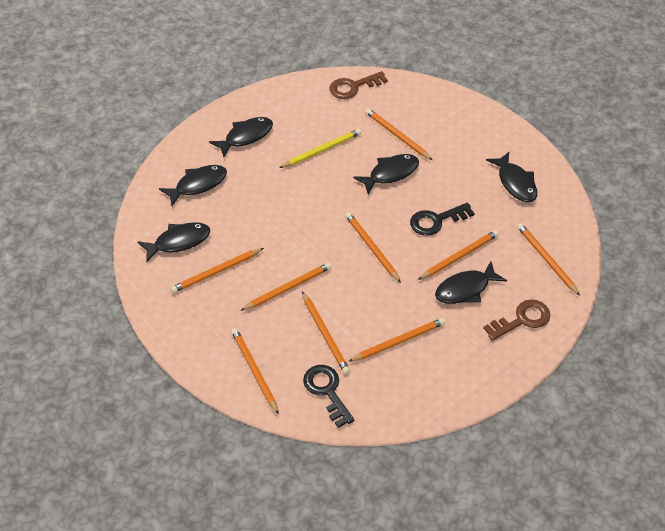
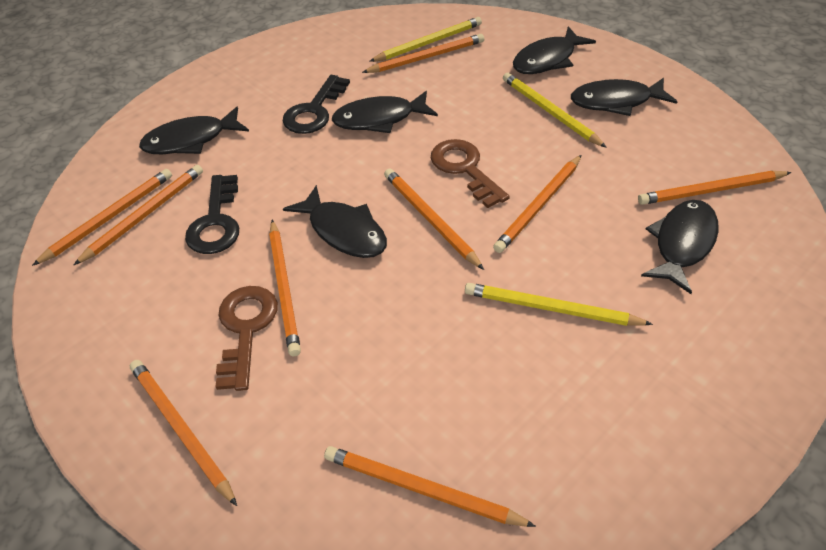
yellow pencil: [279,129,361,168] = 1 -> [369,17,482,62] [465,283,653,326] [503,73,607,148] = 3

